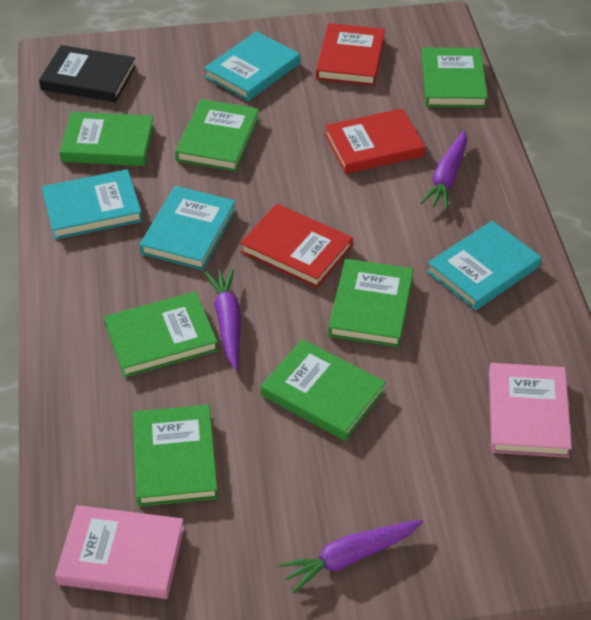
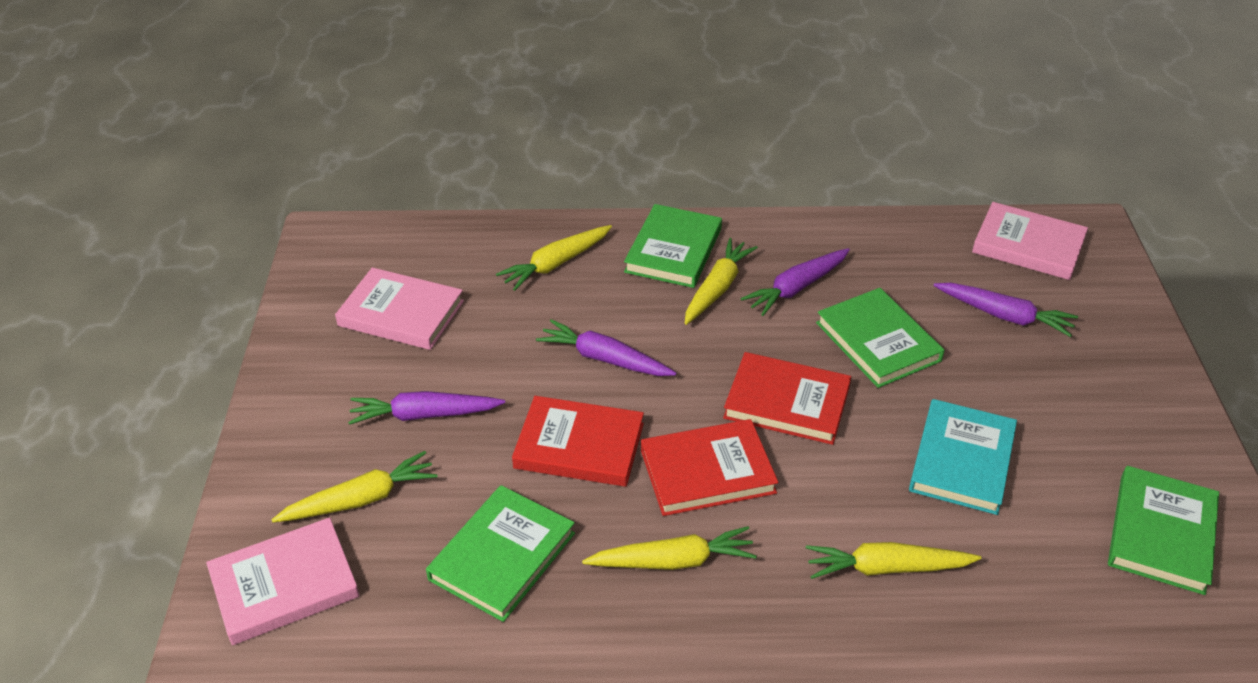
black book: [39,45,136,102] = 1 -> none = 0
green book: [59,112,154,166] [104,292,218,377] [133,405,218,507] [175,99,259,172] [261,339,386,441] [328,259,414,347] [422,48,488,107] = 7 -> [426,485,575,622] [624,204,722,288] [816,288,945,388] [1108,466,1219,595] = 4
pink book: [55,505,184,599] [489,363,572,458] = 2 -> [206,518,360,645] [335,267,464,350] [972,202,1088,280] = 3
purple carrot: [205,268,241,370] [278,520,423,593] [420,130,467,210] = 3 -> [348,391,505,425] [536,319,676,376] [741,248,850,316] [933,283,1078,337] = 4
turquoise book: [42,169,143,239] [139,186,236,270] [204,31,300,101] [427,221,542,310] = 4 -> [909,399,1017,515] = 1
yellow carrot: none = 0 -> [271,451,438,523] [496,225,612,291] [582,526,757,570] [685,238,758,325] [806,542,981,579] = 5

